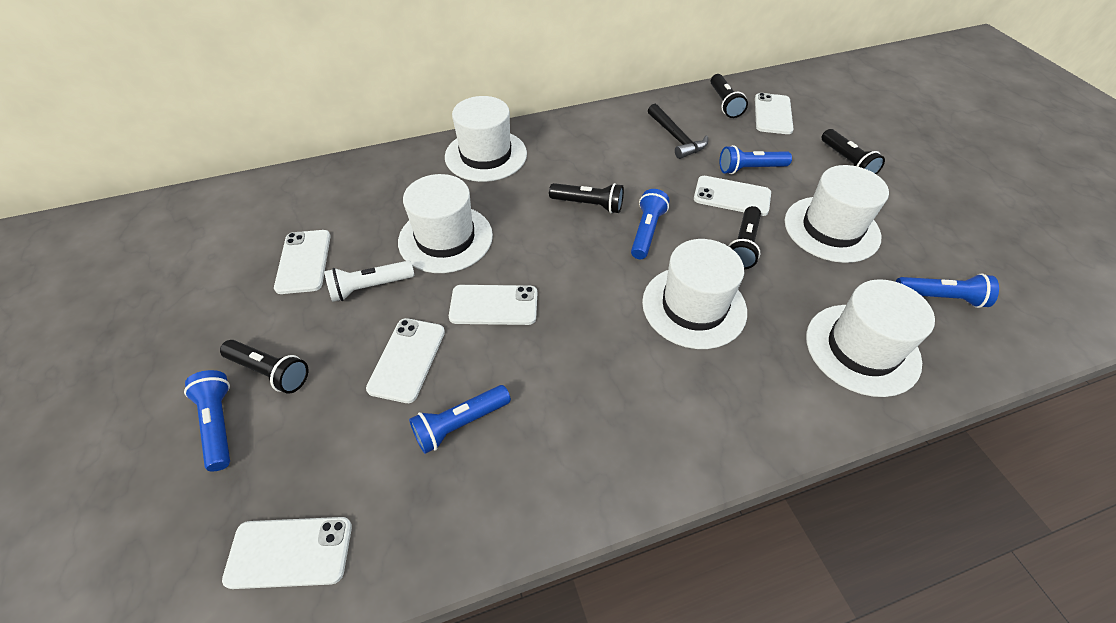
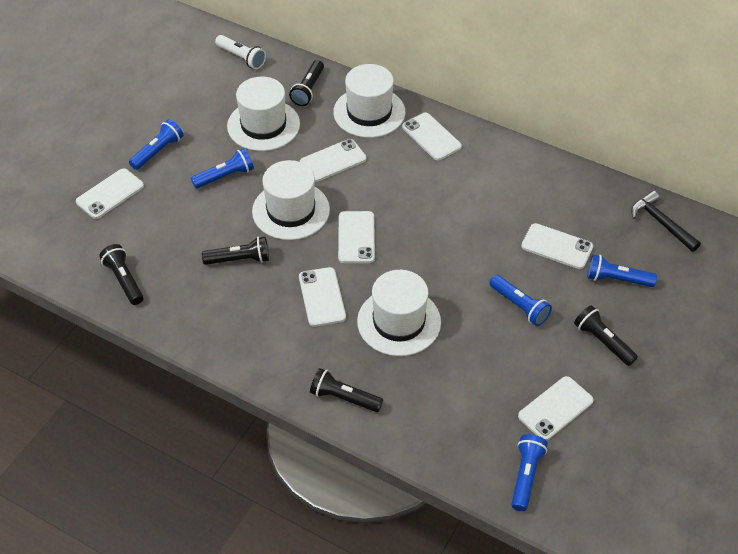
white hat: [398,174,493,273] [445,96,527,182] [642,239,747,349] [785,165,889,263] [806,279,935,397] = 5 -> [227,77,300,151] [252,160,330,240] [333,64,405,138] [357,270,441,356] = 4
white phone: [222,517,352,589] [274,230,331,294] [366,318,445,403] [449,285,537,325] [694,176,771,216] [755,93,793,134] = 6 -> [76,168,144,219] [299,267,346,327] [300,139,367,182] [338,211,375,263] [402,113,462,160] [518,376,594,441] [521,223,593,269] = 7

